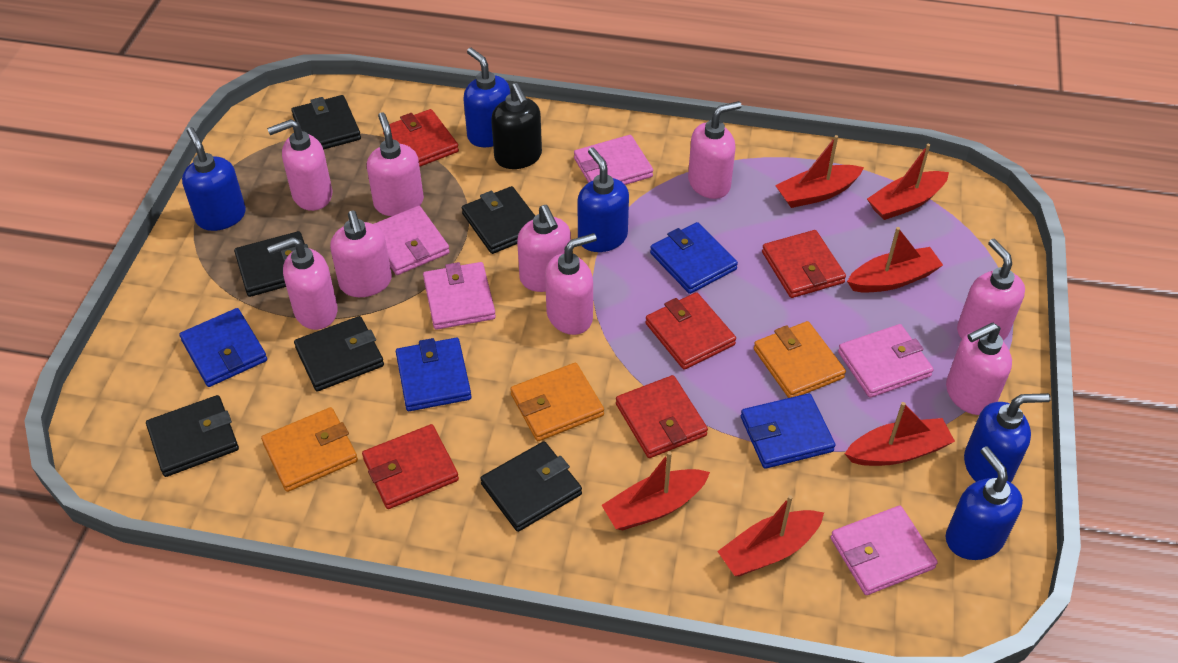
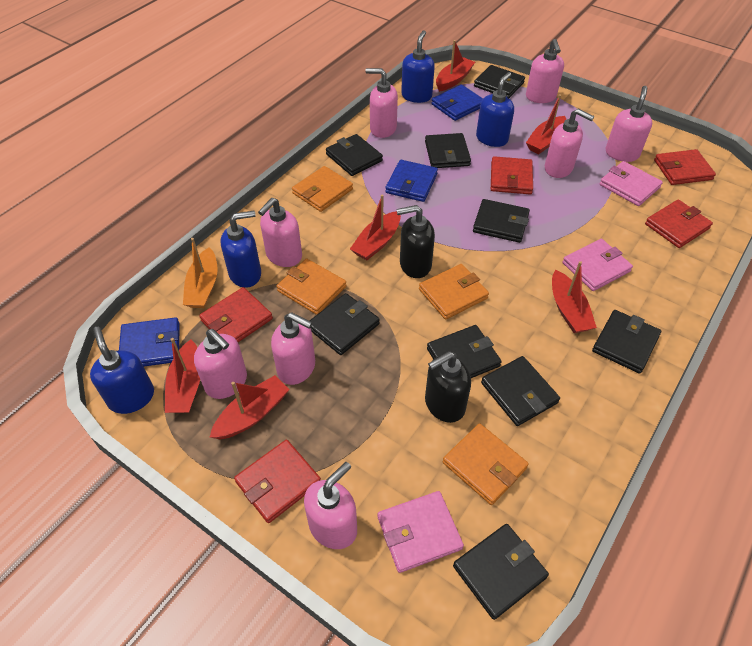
black soap dispenser: [491,83,542,169] = 1 -> [396,205,435,278] [425,351,471,423] = 2
black wallet: [146,395,239,477] [234,231,308,297] [291,95,361,150] [294,316,384,391] [462,186,535,254] [480,441,582,532] = 6 -> [309,293,380,355] [326,134,383,176] [425,133,471,168] [427,325,502,378] [453,524,549,620] [473,199,530,243] [474,65,525,98] [481,356,560,426] [592,310,661,374] = 9
blue soap dispenser: [182,127,246,231] [463,48,511,147] [577,147,629,252] [946,446,1023,560] [964,393,1051,482] = 5 -> [90,327,154,414] [221,211,261,288] [401,30,435,103] [476,72,514,147] = 4
blue wallet: [179,308,267,387] [396,338,472,411] [650,222,738,294] [741,393,836,469] = 4 -> [119,317,180,367] [385,160,438,202] [431,85,483,121] = 3
orange boat: none = 0 -> [183,238,218,308] = 1
orange wallet: [261,407,358,492] [510,363,604,441] [754,321,846,398] = 3 -> [277,259,346,315] [292,166,353,212] [419,264,489,320] [443,423,529,505] = 4
pink soap dispenser: [267,119,332,211] [267,237,338,330] [330,211,392,297] [367,112,424,216] [517,205,571,292] [545,233,597,335] [688,101,742,199] [946,323,1012,415] [957,239,1025,340] = 9 -> [194,329,247,399] [258,198,302,267] [271,312,315,385] [304,462,357,549] [365,68,398,138] [526,39,564,103] [545,109,594,178] [606,86,652,162] = 8
pink wallet: [374,206,450,275] [423,262,496,330] [574,135,653,185] [831,506,938,595] [838,324,934,398] = 5 -> [378,491,464,573] [562,239,633,291] [600,161,663,206] = 3

